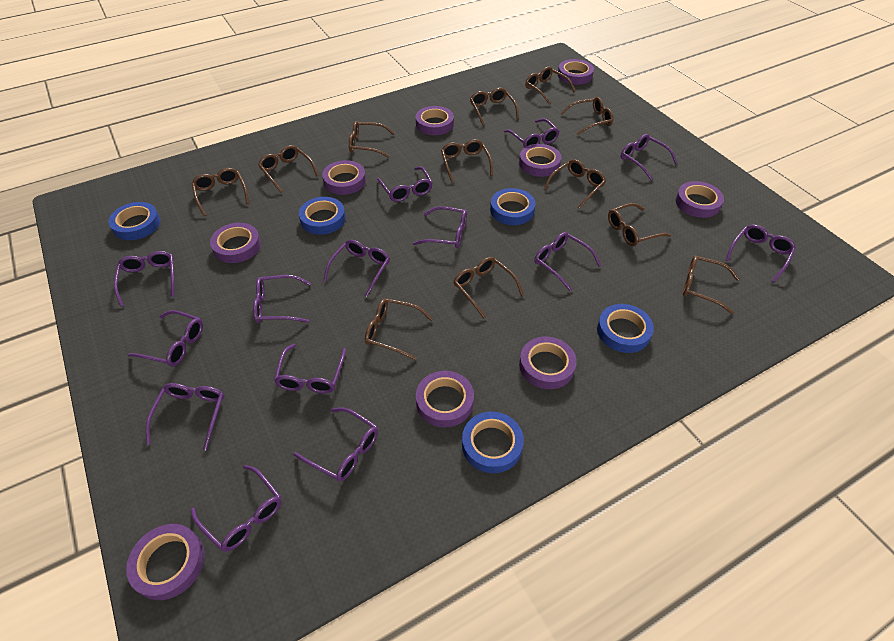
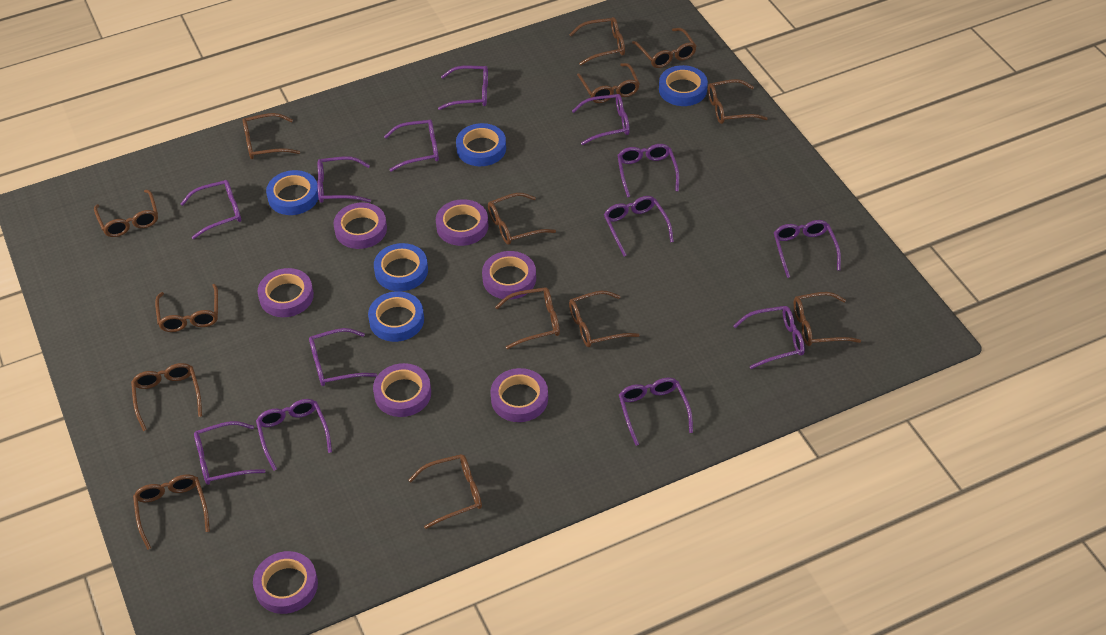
brown glasses: [191,168,249,216] [258,145,319,193] [349,121,395,158] [365,298,433,360] [441,139,493,182] [454,257,524,319] [470,88,519,126] [525,66,575,105] [544,159,606,209] [561,97,613,135] [608,203,671,246] [682,255,739,314] = 12 -> [94,190,158,237] [131,363,202,431] [133,474,210,550] [155,284,218,332] [242,113,300,159] [408,454,482,529] [488,193,556,245] [495,287,560,349] [569,17,625,66] [569,291,639,347] [577,63,640,103] [632,28,697,68] [708,79,768,124] [794,292,861,346] = 14
purple glasses: [114,251,174,307] [128,310,203,367] [146,383,224,451] [191,465,282,552] [253,275,311,323] [274,344,346,393] [293,408,378,482] [323,240,390,297] [377,167,433,202] [413,206,467,248] [504,118,560,148] [534,232,601,291] [621,134,678,180] [725,225,796,282] = 14 -> [180,180,241,239] [194,421,266,485] [256,399,332,471] [309,328,377,386] [317,156,371,203] [384,120,439,172] [438,66,488,110] [572,94,630,145] [604,196,674,257] [617,144,679,198] [619,378,693,446] [733,306,805,369] [774,220,841,278] = 13
purple tape: [126,524,205,600] [210,223,261,263] [322,160,366,195] [416,106,454,135] [416,371,474,428] [519,144,561,177] [519,336,577,389] [558,59,594,85] [676,181,724,218] = 9 -> [253,551,318,614] [258,268,314,317] [333,203,387,249] [373,363,431,417] [436,199,488,246] [482,251,536,300] [490,368,548,422] = 7

